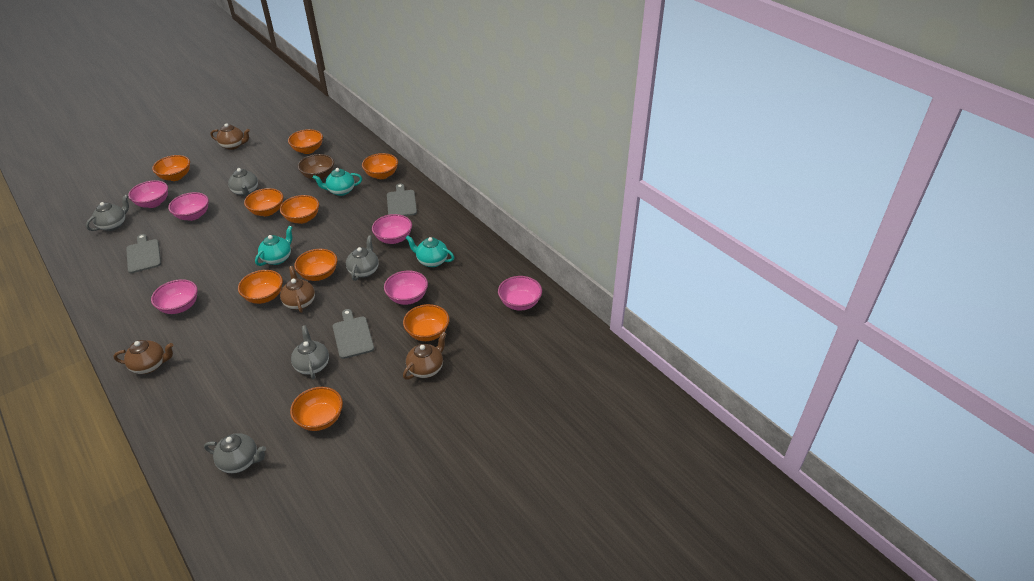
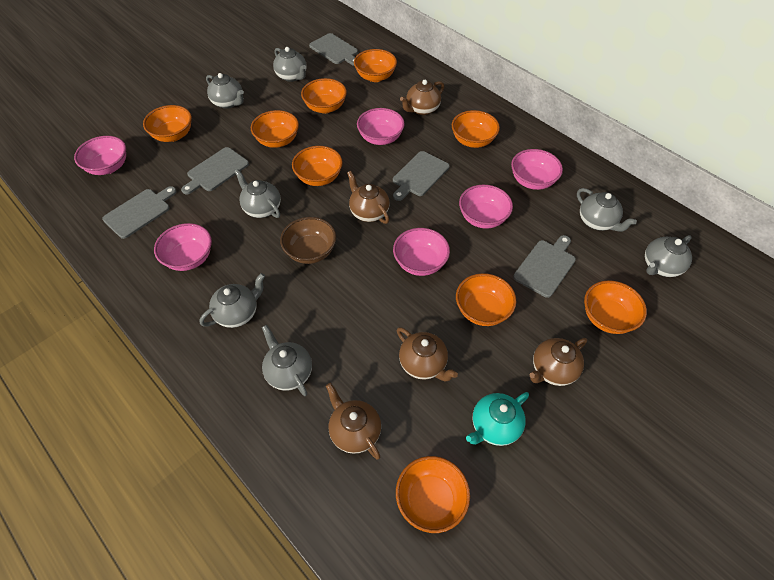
brown teapot: [114,340,173,374] [210,123,250,150] [280,266,315,313] [403,332,446,380] = 4 -> [326,383,381,460] [347,171,390,224] [397,327,458,381] [400,80,444,115] [530,338,587,386] = 5
grey cutting board: [126,234,161,273] [333,309,374,359] [387,183,417,216] = 3 -> [102,186,177,239] [181,147,249,194] [309,33,358,66] [393,151,449,201] [513,235,576,298] = 5
grey teapot: [86,194,129,231] [204,433,266,473] [228,167,258,196] [291,325,329,379] [346,235,379,281] = 5 -> [200,273,265,328] [206,73,244,109] [234,169,281,218] [262,325,312,396] [273,47,307,82] [577,188,637,232] [645,235,692,277] = 7
turquoise teapot: [255,226,293,266] [313,168,362,196] [406,236,454,267] = 3 -> [466,392,529,446] = 1

